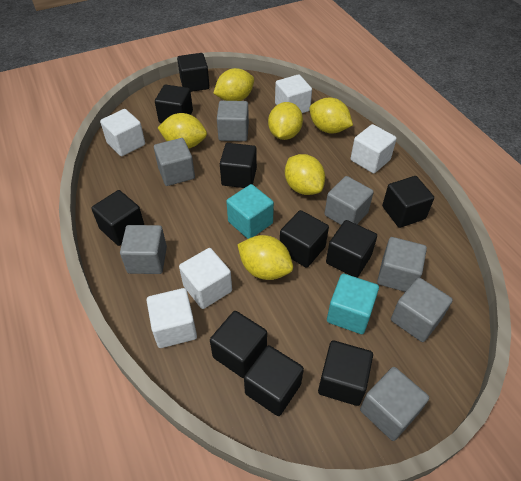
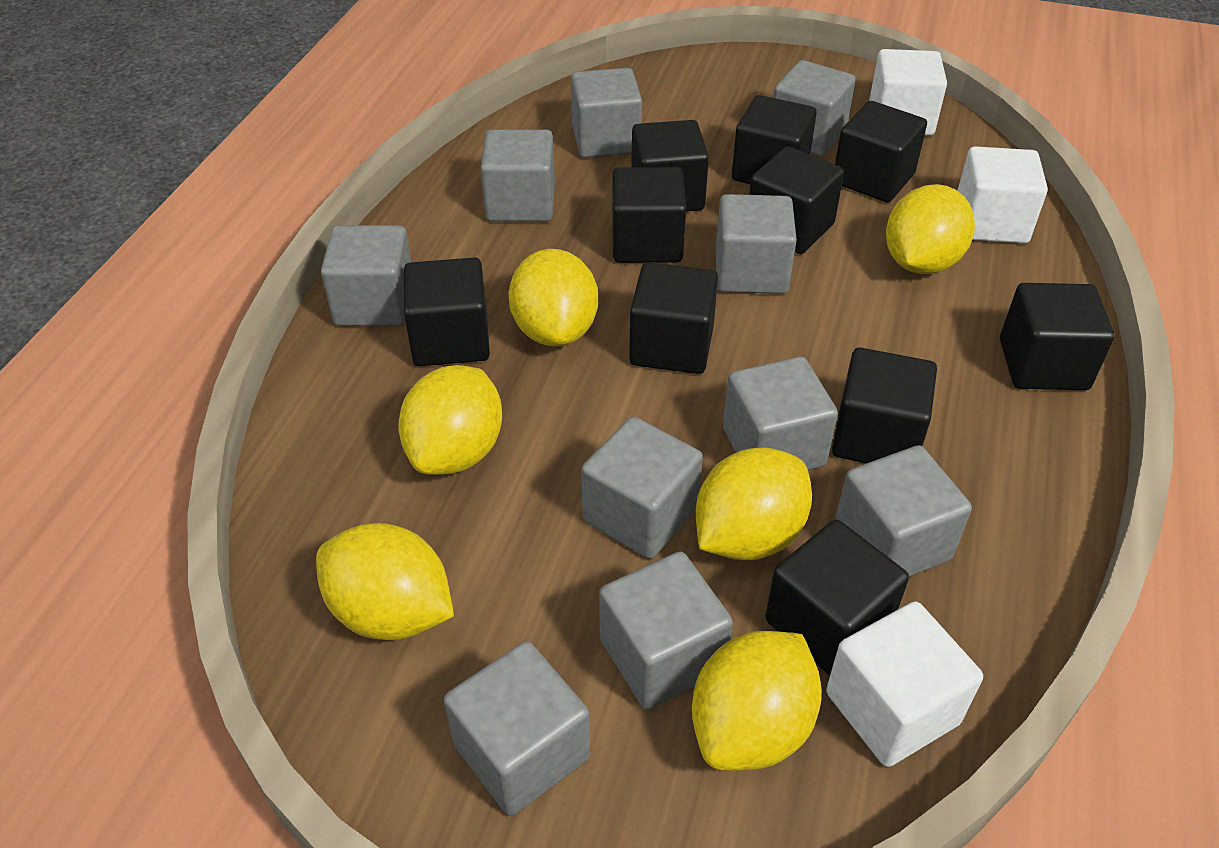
grey cube: [120,225,167,274] [154,138,195,186] [217,101,249,141] [324,176,374,225] [360,367,429,441] [377,237,427,292] [391,278,453,342] = 7 -> [321,225,411,326] [444,641,590,816] [480,129,555,222] [571,68,642,158] [581,416,703,559] [599,552,733,710] [716,194,797,294] [723,357,838,470] [773,60,856,156] [835,445,972,577] = 10
turquoise cube: [226,184,274,239] [327,273,379,334] = 2 -> none = 0
white cube: [100,109,145,156] [146,288,197,348] [179,248,232,309] [275,74,312,113] [351,124,397,174] = 5 -> [826,602,983,767] [869,49,947,135] [957,146,1048,243] = 3

